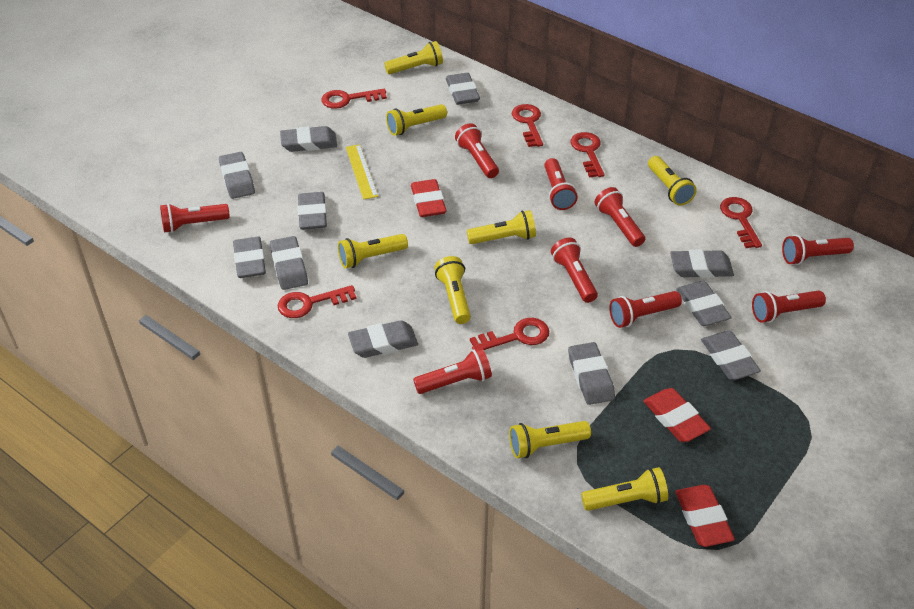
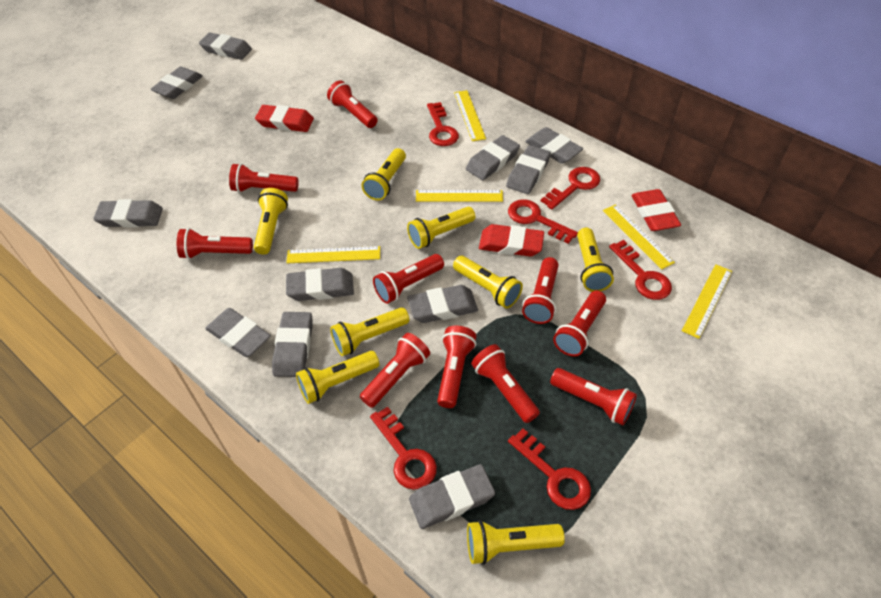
red flashlight: [160,203,230,233] [413,348,492,394] [455,123,499,178] [544,158,578,210] [551,238,598,303] [595,187,645,247] [609,291,682,328] [752,291,826,323] [782,235,854,265] = 9 -> [177,228,253,259] [229,163,299,192] [327,80,378,128] [360,333,430,408] [373,254,444,304] [437,326,476,408] [471,344,540,423] [522,257,559,324] [550,368,637,425] [553,290,606,357] = 10
yellow ruler: [346,144,378,200] = 1 -> [286,246,380,263] [416,190,503,202] [454,90,486,141] [603,204,675,269] [682,264,732,339] = 5

